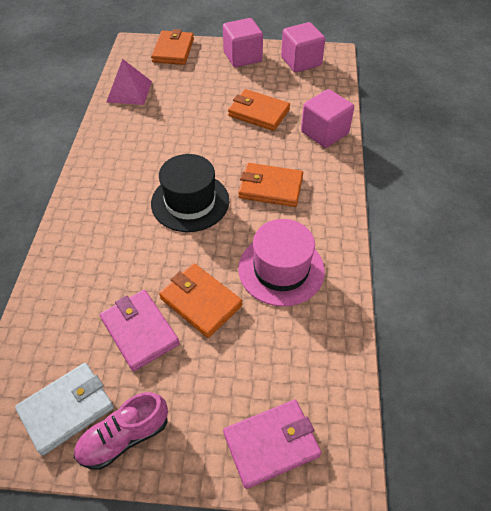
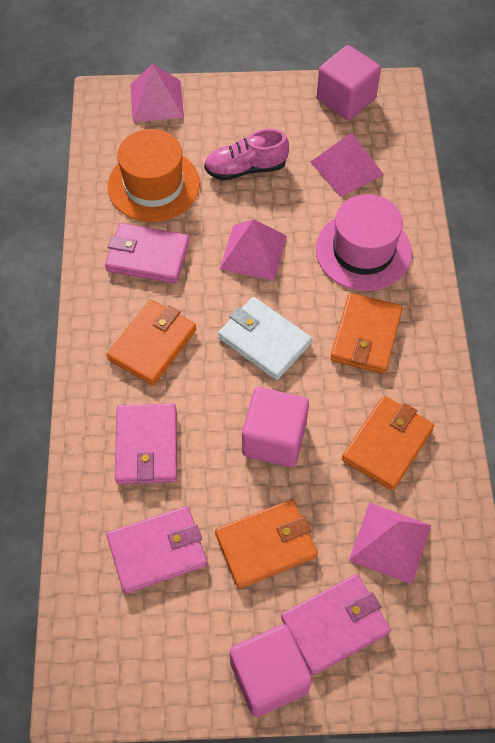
black hat: [151,154,229,232] = 1 -> none = 0
orange hat: none = 0 -> [108,129,200,222] = 1
pink pyramid: [106,59,152,105] = 1 -> [130,64,184,122] [220,219,287,281] [310,133,384,197] [349,503,431,585] = 4
pink wallet: [100,290,180,371] [223,400,321,489] = 2 -> [105,223,190,284] [107,506,207,594] [115,403,177,484] [281,574,391,675] = 4

